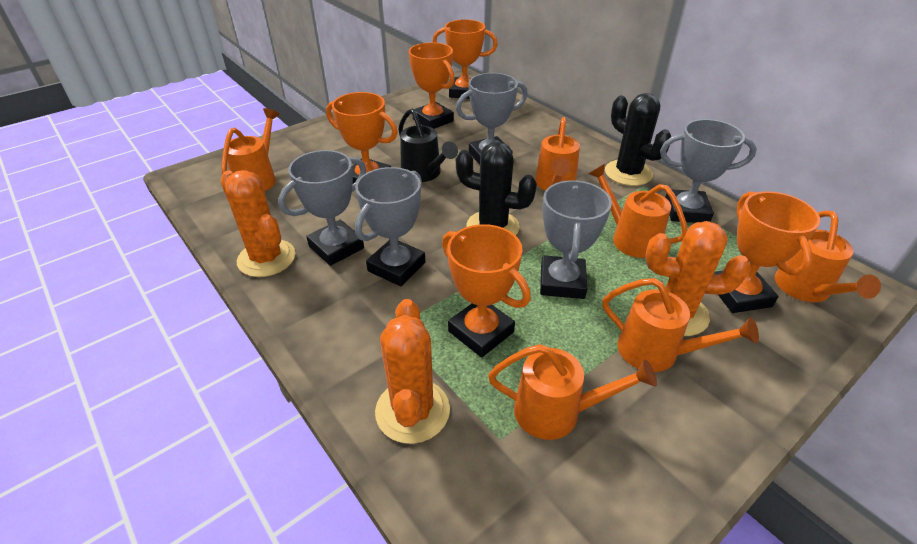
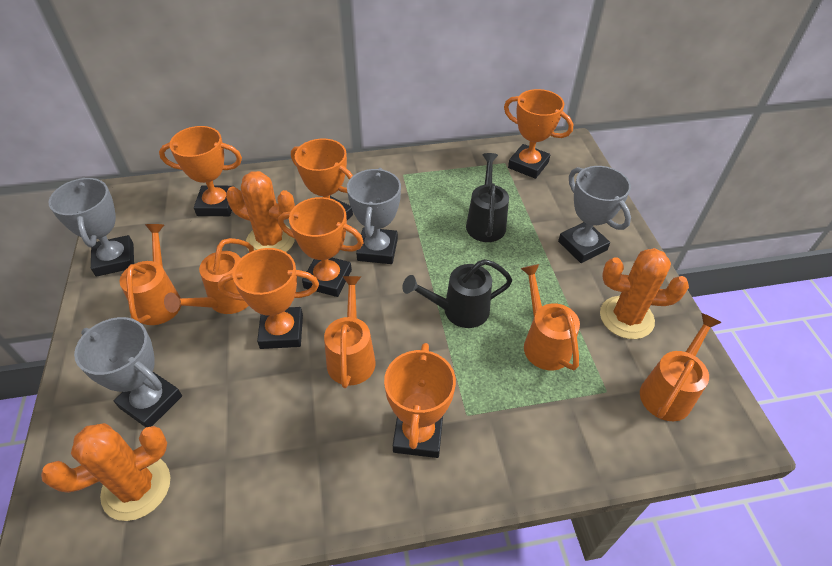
black cactus: [456,142,537,235] [605,93,671,186] = 2 -> none = 0
black watering can: [398,109,458,182] = 1 -> [403,259,512,328] [466,153,509,242] = 2
grey trophy: [278,150,366,266] [355,167,425,286] [456,73,528,165] [540,180,612,299] [660,119,757,223] = 5 -> [49,177,134,277] [74,317,182,427] [347,168,401,264] [558,166,631,263] = 4
orange trophy: [326,92,398,183] [409,42,455,129] [432,19,498,99] [442,224,531,357] [714,191,820,313] = 5 -> [159,126,242,216] [218,248,319,349] [278,197,364,297] [291,139,353,220] [384,343,456,458] [504,89,573,179] = 6
orange watering can: [222,108,280,191] [488,344,657,440] [535,117,580,191] [589,164,687,258] [602,278,759,372] [775,211,881,302] = 6 -> [120,224,181,325] [164,238,254,314] [324,276,376,388] [520,264,580,370] [640,313,722,421] = 5

